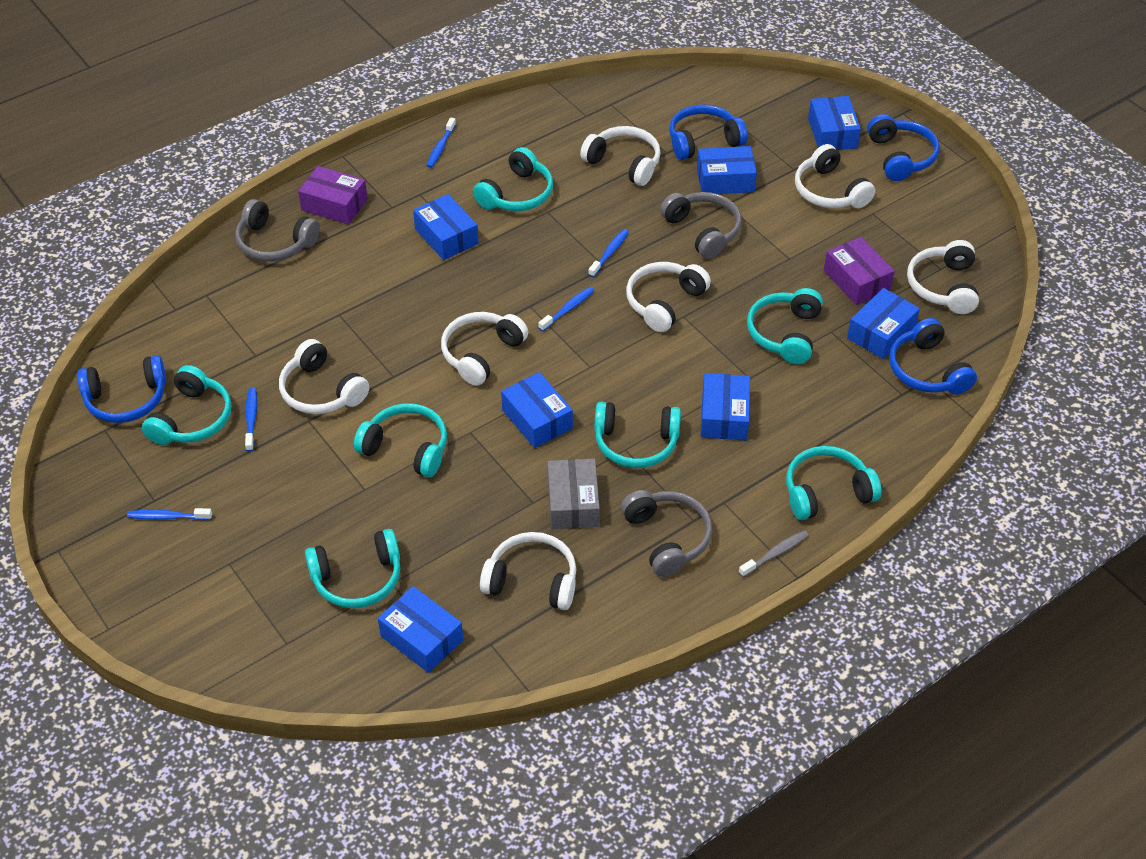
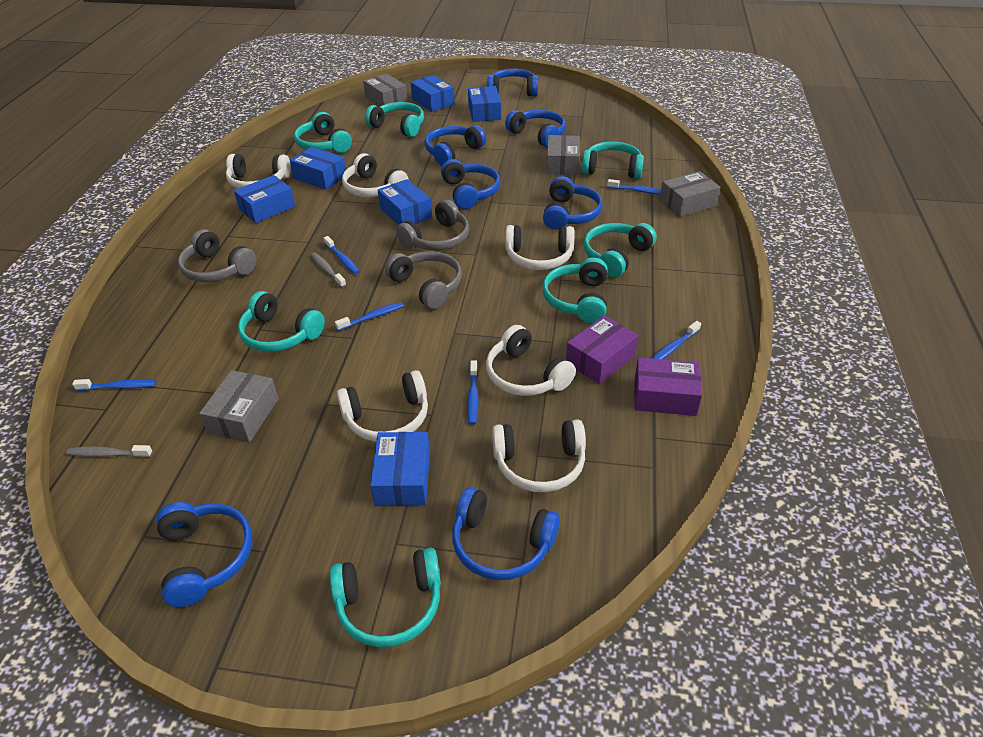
blue box: [378,586,463,673] [413,194,479,260] [501,372,573,448] [697,146,757,194] [701,373,750,440] [808,96,861,150] [847,288,920,359] = 7 -> [234,175,295,223] [290,147,346,190] [370,432,430,506] [378,179,432,225] [410,75,455,112] [468,86,501,122] = 6
blue headphones: [77,355,167,423] [670,105,747,160] [867,114,940,181] [889,318,977,395] = 4 -> [156,502,252,607] [424,125,486,166] [441,159,500,209] [452,487,560,580] [487,69,538,97] [505,110,566,147] [543,176,603,230] = 7
blue toothbrush: [127,508,212,520] [245,388,257,452] [426,117,456,168] [538,287,595,331] [588,229,629,277] = 5 -> [72,379,157,391] [324,236,360,274] [335,302,404,331] [467,360,479,425] [607,179,661,194] [651,321,701,359] = 6
grey box: [548,459,600,529] = 1 -> [199,370,279,443] [363,73,408,107] [546,135,580,175] [659,171,720,217] = 4
grey toothbrush: [739,530,809,577] = 1 -> [66,445,153,458] [311,252,346,288] = 2
white headphones: [279,339,369,414] [441,312,528,386] [480,532,576,610] [580,126,661,186] [626,262,711,332] [795,144,875,208] [907,240,979,314] = 7 -> [226,154,291,189] [337,370,428,442] [342,153,409,197] [486,325,576,396] [492,420,586,492] [505,225,575,270] = 6

